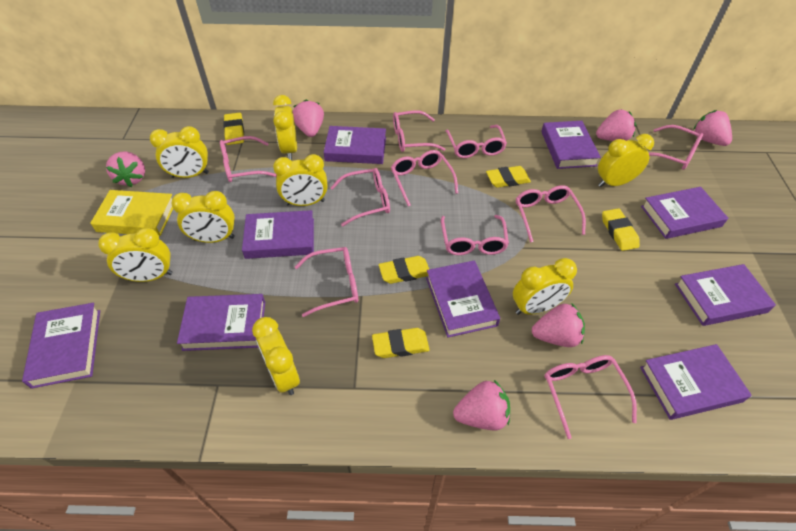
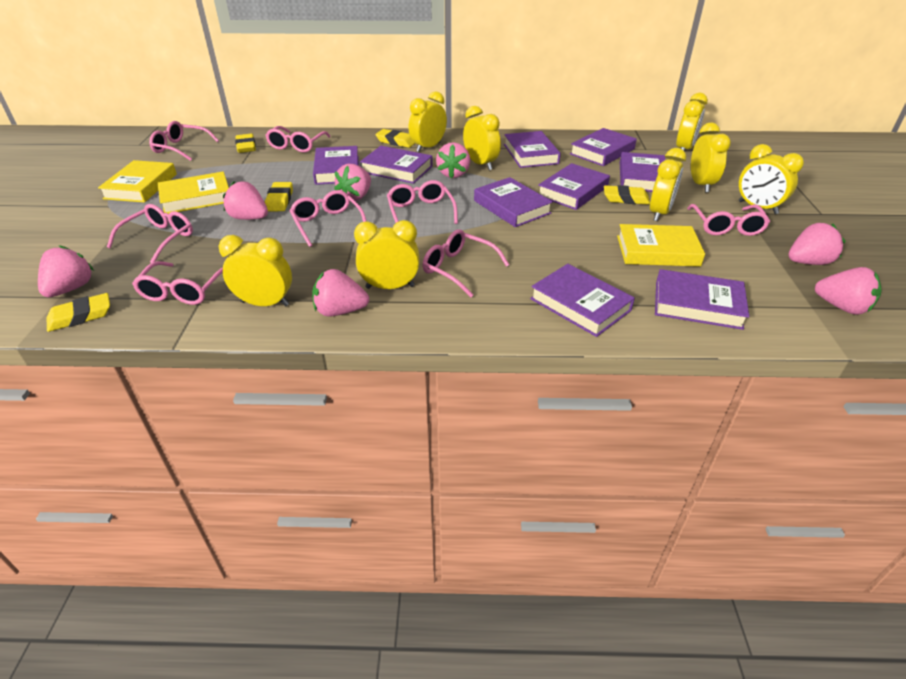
pink glasses: [220,136,277,182] [295,247,358,317] [330,168,390,226] [391,150,458,206] [393,110,446,152] [441,215,509,255] [445,125,507,158] [516,185,586,243] [544,355,637,439] [649,125,704,170] = 10 -> [107,204,193,263] [132,261,223,305] [149,121,219,161] [265,126,331,153] [289,190,366,247] [387,180,458,224] [422,229,509,297] [687,204,770,236] = 8
pink strawberry: [106,152,145,187] [293,100,324,137] [453,380,510,430] [532,303,585,347] [596,109,636,141] [693,110,732,146] = 6 -> [38,245,94,297] [223,181,268,220] [312,269,369,316] [334,164,371,201] [436,142,470,179] [788,223,845,265] [815,267,882,315] = 7
yellow book: [90,190,173,236] = 1 -> [98,160,177,203] [158,172,229,214] [617,224,705,267] = 3

